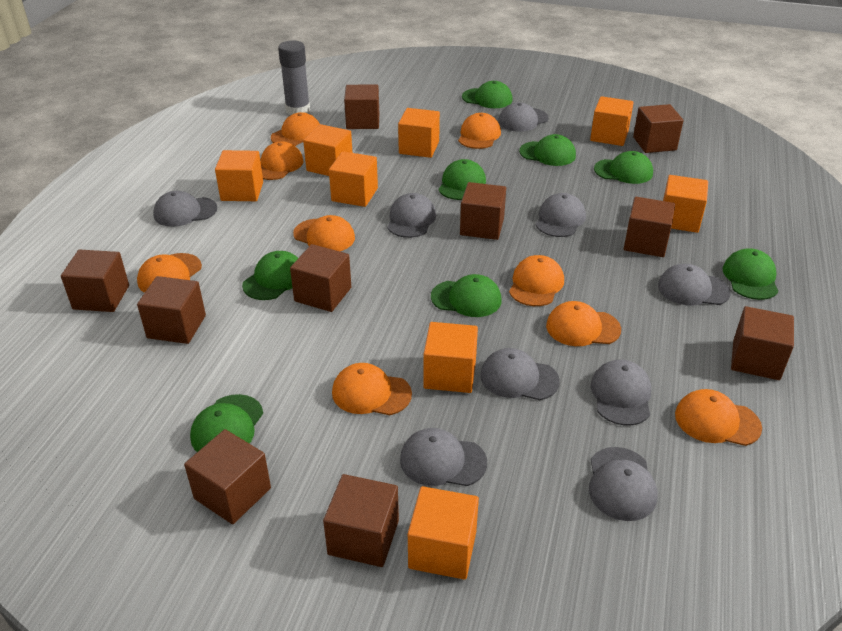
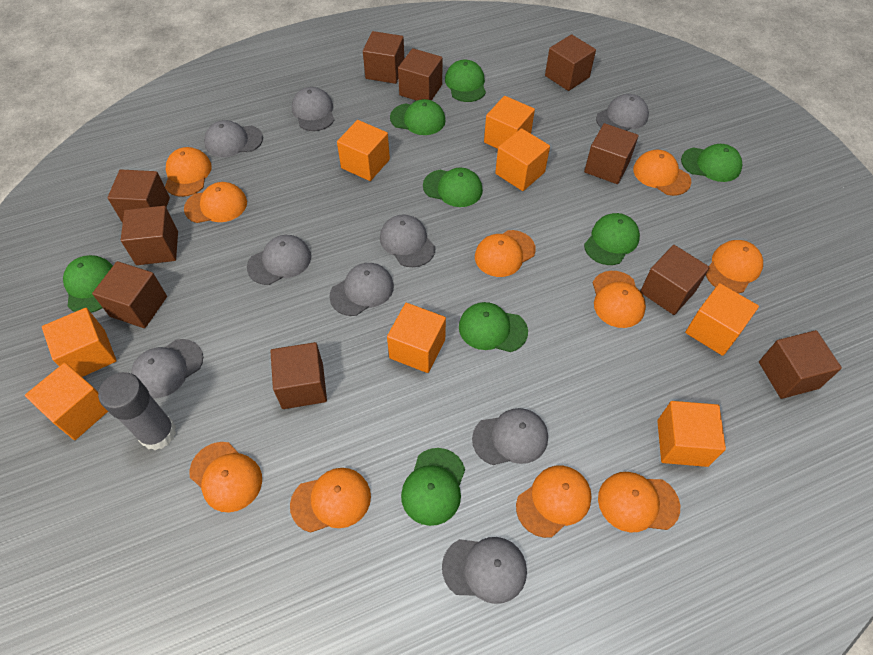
orange cap: [137,253,202,293] [261,141,304,180] [271,112,320,146] [293,215,355,251] [332,363,412,415] [458,113,501,149] [509,255,564,306] [546,301,621,346] [675,389,762,446] = 9 -> [165,147,212,197] [184,182,247,223] [189,442,262,512] [290,468,371,533] [475,230,536,277] [516,466,592,538] [593,271,646,328] [598,472,680,533] [633,150,691,196] [706,240,763,293] = 10

